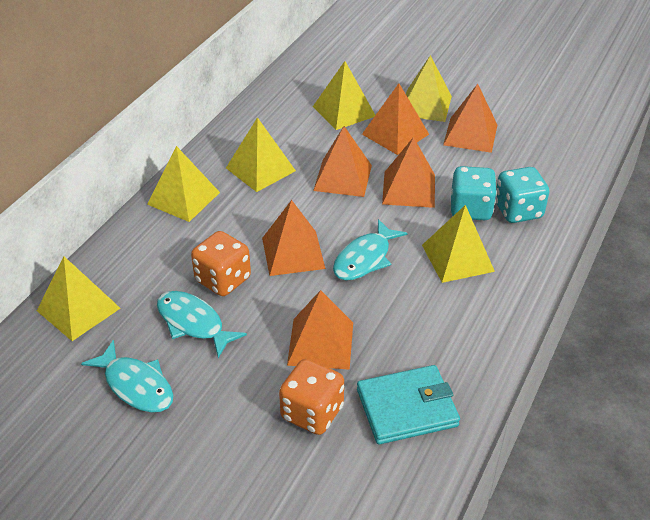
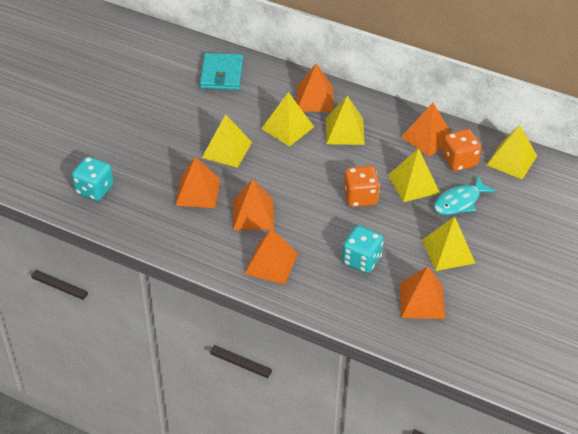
turquoise fish: [81,340,173,413] [157,291,247,358] [333,219,408,281] = 3 -> [434,176,496,215] = 1

